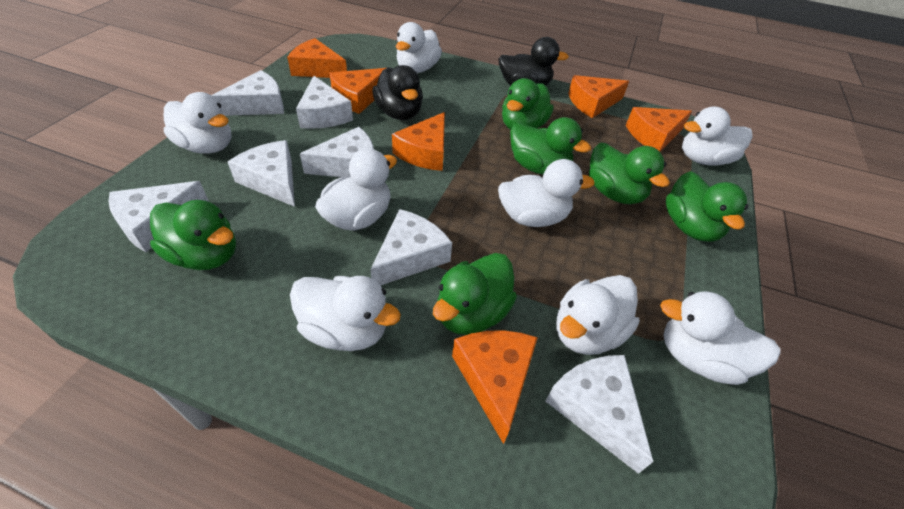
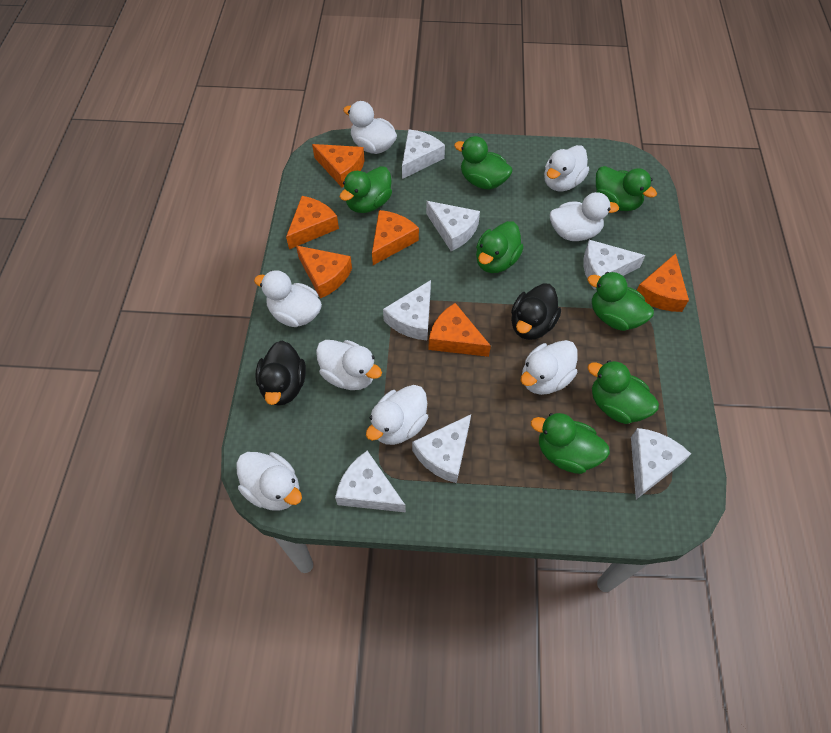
green duck: [150,200,236,270] [433,253,517,335] [502,78,554,130] [510,117,591,175] [589,142,670,204] [666,171,748,242] = 6 -> [340,166,392,213] [454,136,513,190] [476,221,524,273] [531,413,610,474] [587,272,654,331] [587,360,659,424] [596,166,657,211] = 7

